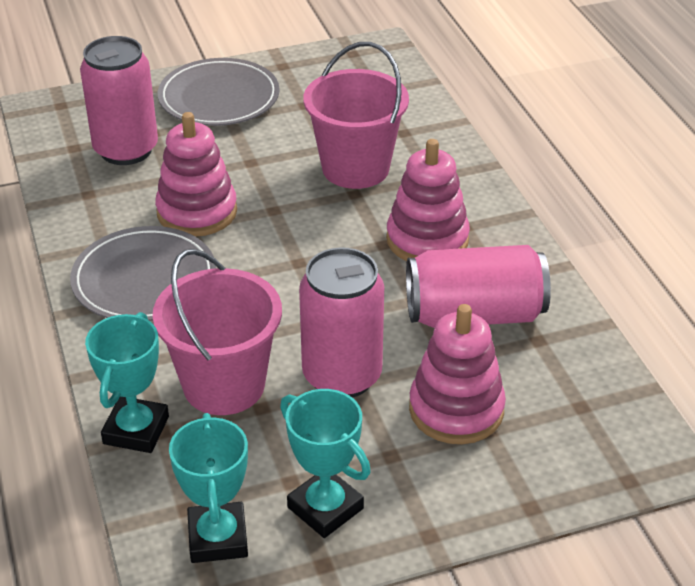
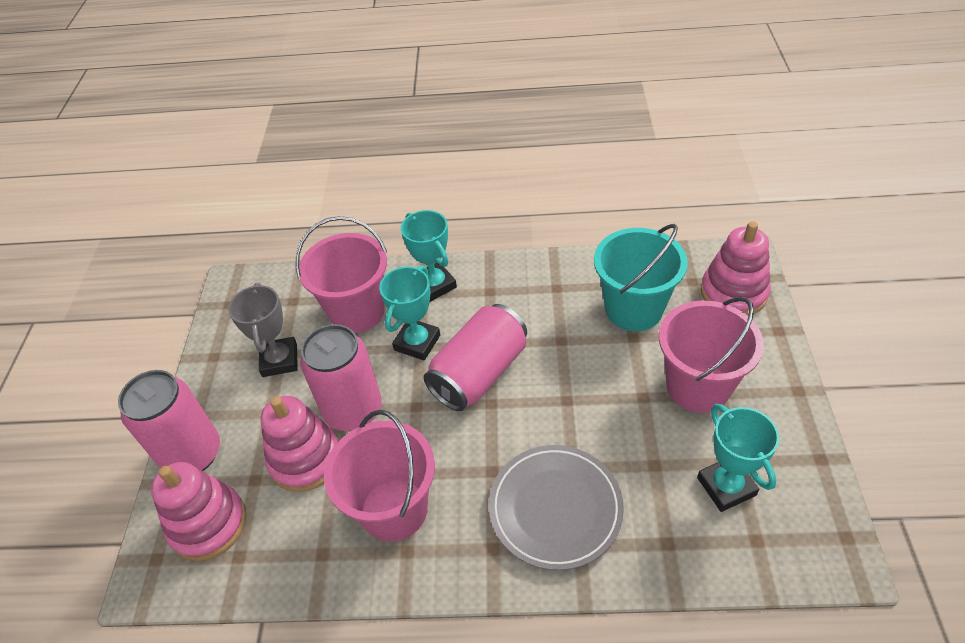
grey plate: [70,226,216,321] [158,58,279,126] = 2 -> [489,445,624,570] = 1
grey trophy: none = 0 -> [228,283,298,377] = 1
pink bucket: [152,249,282,415] [304,42,409,189] = 2 -> [295,216,387,333] [324,410,435,541] [659,297,764,413] = 3
turquoise bucket: none = 0 -> [594,224,688,331] = 1

